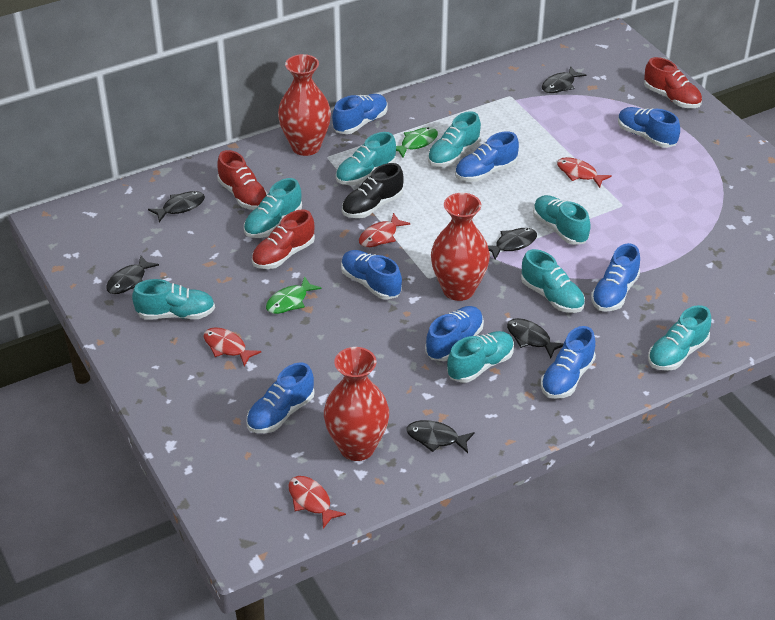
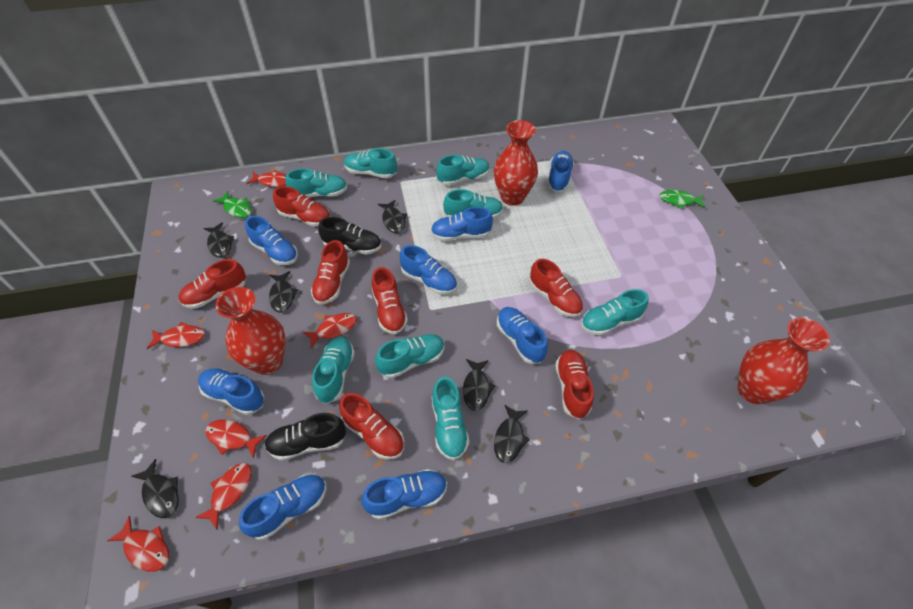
black shoe: [342,163,404,218] = 1 -> [264,413,346,461] [318,217,381,255] = 2
red fish: [204,327,262,367] [288,476,346,529] [359,213,410,247] [557,157,612,188] = 4 -> [107,516,169,572] [147,322,205,349] [195,463,252,529] [205,420,267,458] [247,170,287,187] [303,313,357,348] = 6
red shoe: [217,150,268,210] [252,209,315,269] [644,57,702,108] = 3 -> [178,259,246,309] [273,186,330,227] [311,240,350,305] [339,393,404,460] [372,267,408,334] [529,259,583,317] [555,350,594,419] = 7

